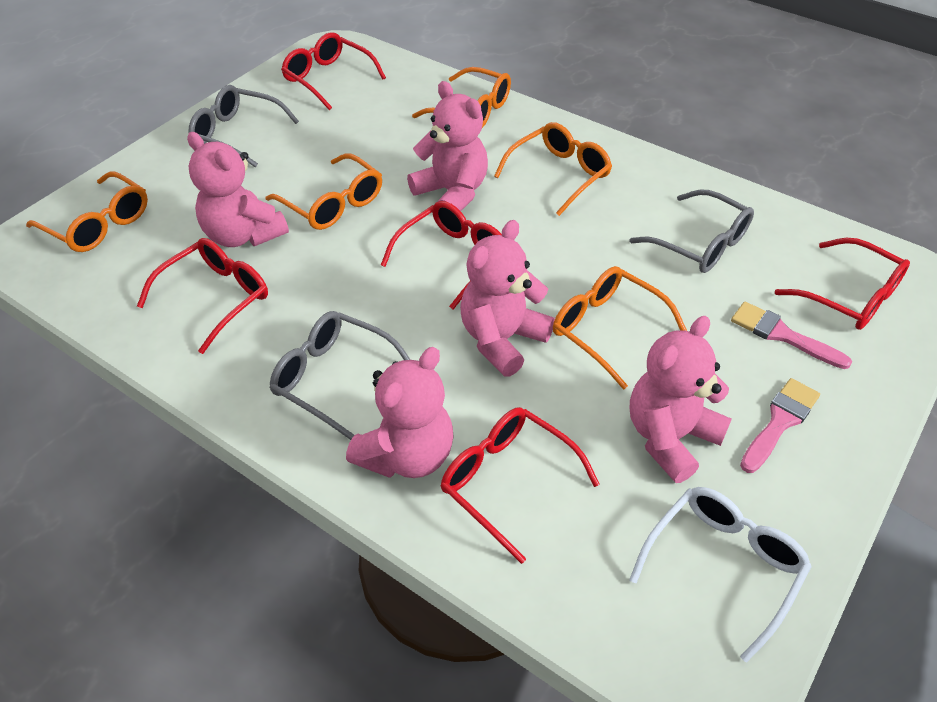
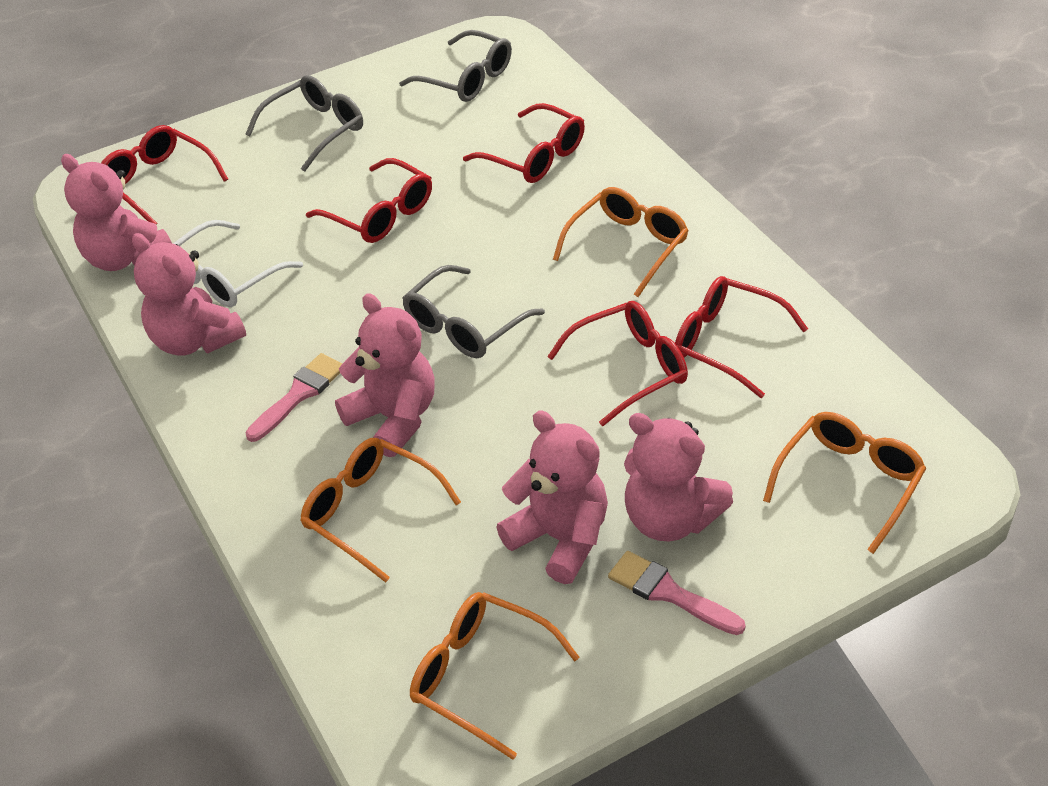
orange glasses: [26,171,148,252] [265,153,382,230] [412,67,511,128] [494,122,612,216] [553,266,687,389] = 5 -> [300,438,461,582] [410,592,580,760] [553,187,688,297] [763,412,926,554] = 4

